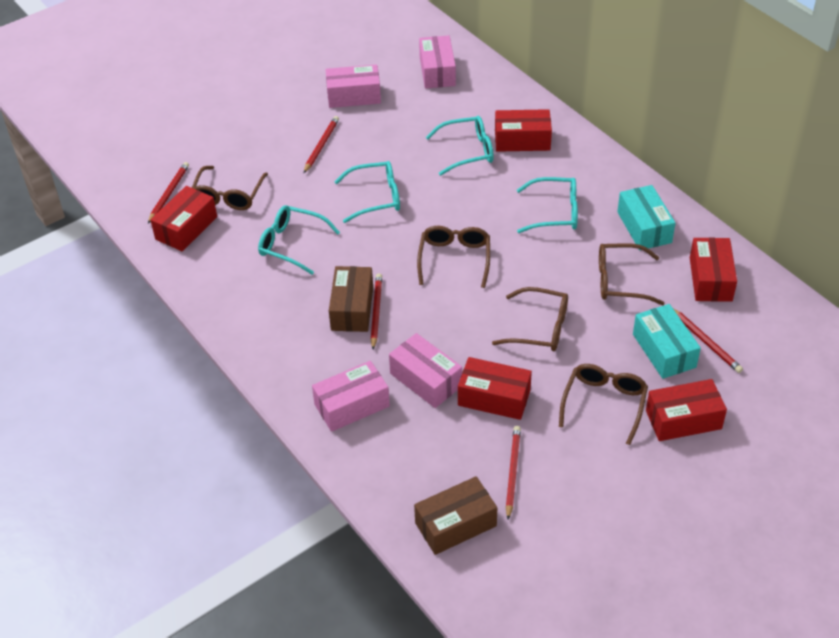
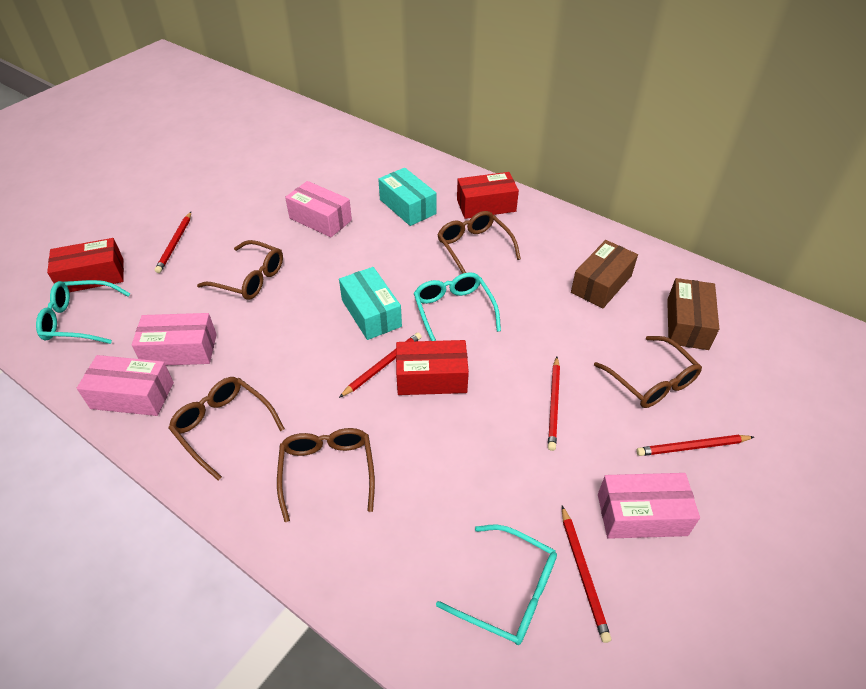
red box: [150,186,217,251] [458,357,532,420] [495,109,552,152] [646,379,727,441] [690,237,737,302] = 5 -> [47,238,124,292] [396,340,469,395] [457,172,519,219] = 3
turquoise glasses: [258,205,340,275] [334,161,400,223] [426,116,494,176] [517,177,578,233] = 4 -> [36,280,130,344] [414,272,501,341] [436,524,557,645] = 3

